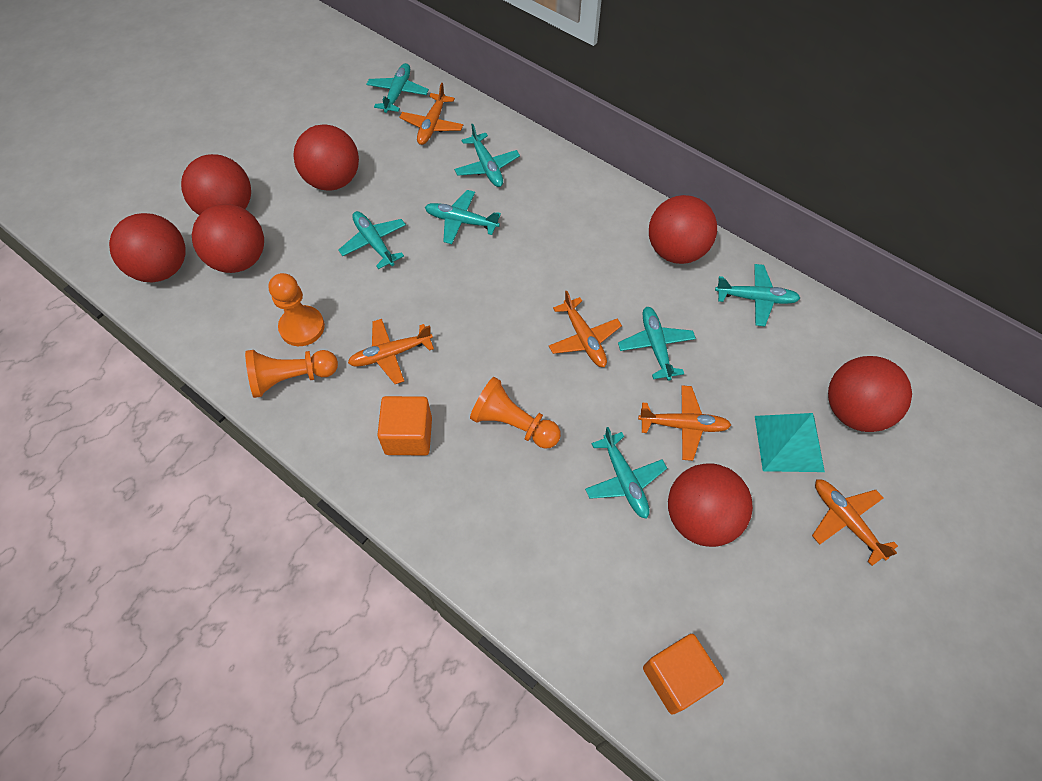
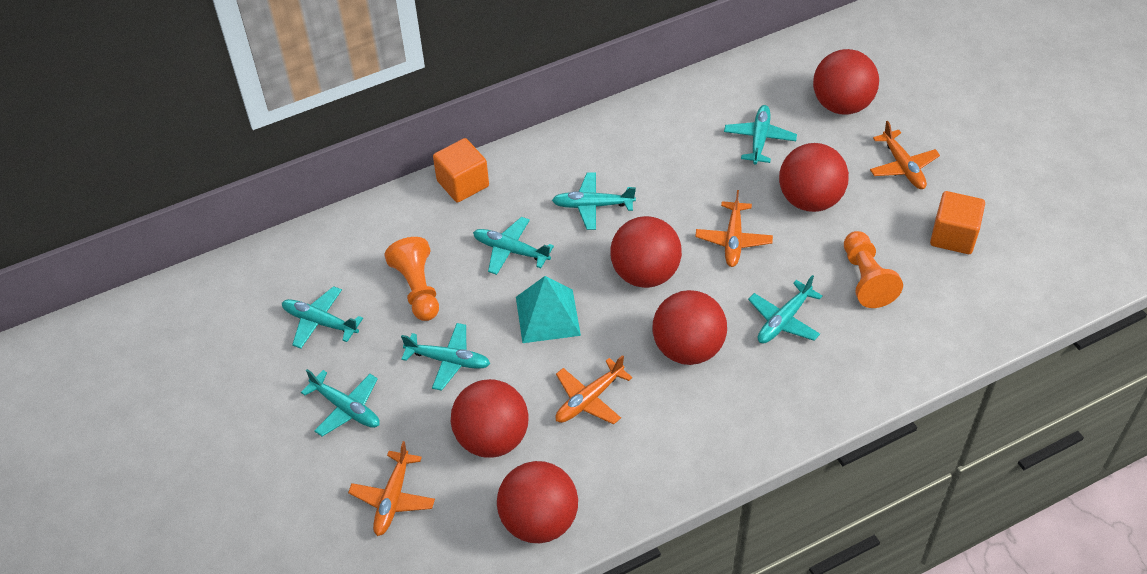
orange pawn: [245,350,338,398] [268,273,325,346] [470,377,561,449] = 3 -> [384,237,439,321] [844,231,903,308] = 2
orange plane: [348,319,434,384] [399,83,463,145] [549,291,622,367] [638,385,731,461] [812,480,898,566] = 5 -> [348,441,435,536] [555,355,632,424] [695,190,773,267] [870,121,940,189] = 4
red ball: [109,213,186,282] [181,154,251,215] [192,204,264,273] [294,124,359,191] [649,195,717,264] [668,463,753,547] [828,356,912,432] = 7 -> [451,379,529,457] [497,461,578,543] [610,216,682,288] [652,290,727,365] [779,143,849,212] [813,49,879,115] = 6

